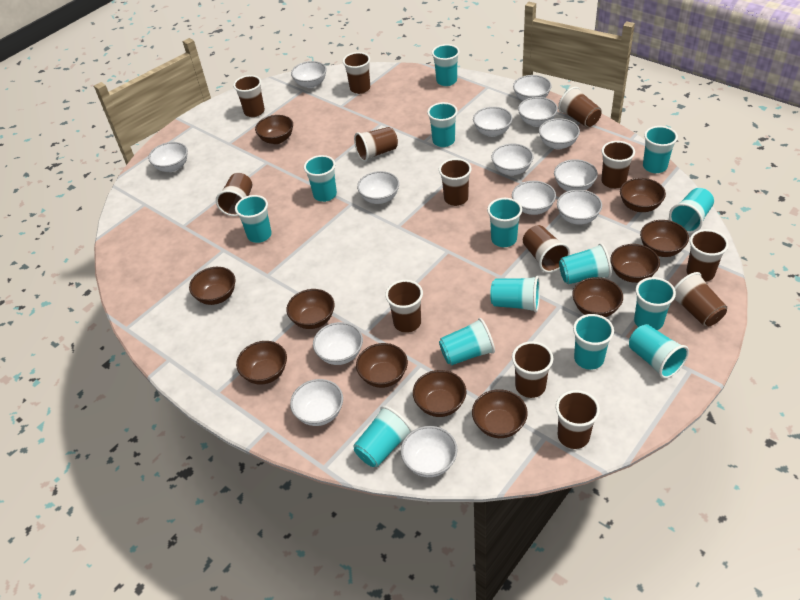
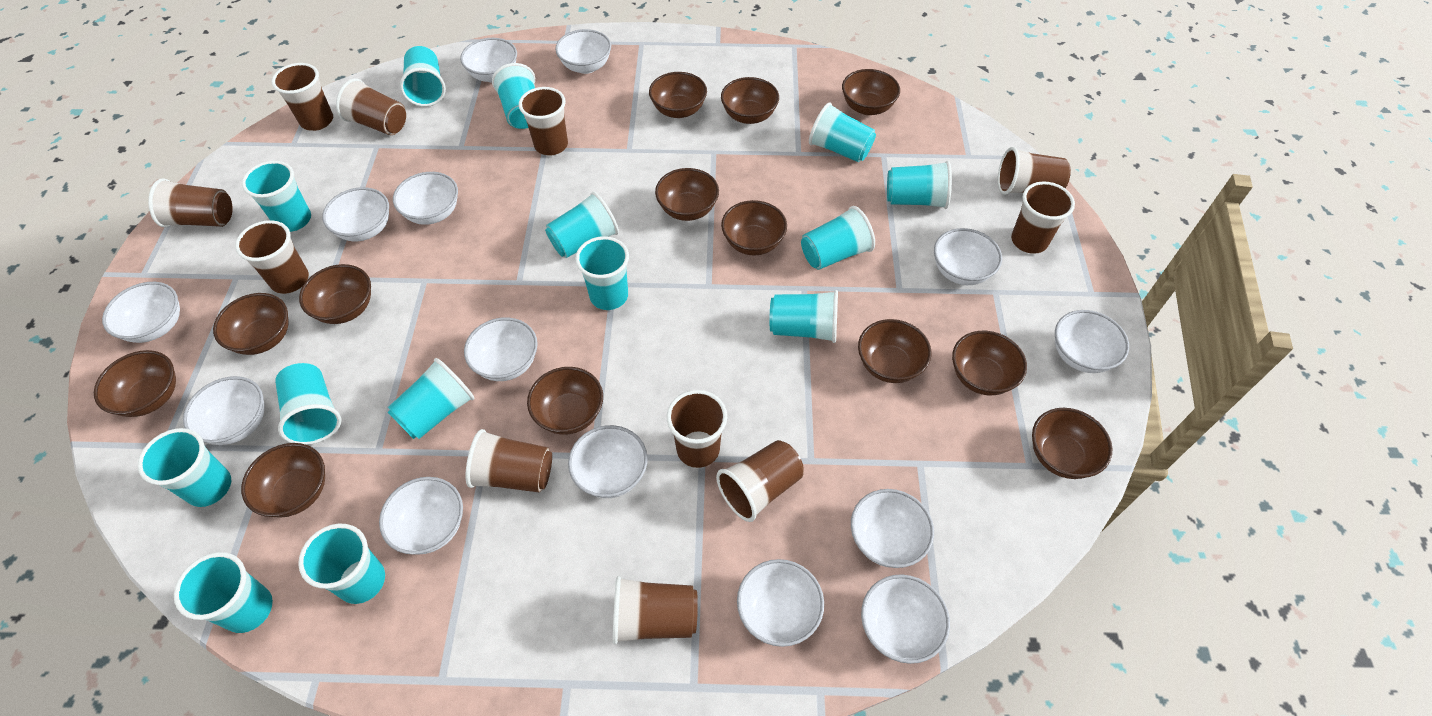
brown bowl: [189,267,236,305] [236,341,287,385] [255,115,293,144] [286,289,335,329] [356,343,408,388] [413,370,466,417] [472,389,528,438] [572,277,623,317] [610,244,660,283] [620,178,666,212] [640,220,689,257] = 11 -> [94,350,176,417] [213,293,289,355] [241,443,325,518] [299,264,371,324] [527,367,603,435] [649,72,707,118] [655,168,719,221] [721,77,779,124] [721,200,787,256] [842,69,900,115] [858,319,931,383] [952,331,1027,395] [1032,408,1112,479] = 13
brown cup: [216,173,252,216] [233,75,265,117] [343,52,370,94] [354,127,398,162] [385,280,423,333] [439,158,472,206] [512,341,553,398] [523,225,570,273] [556,390,600,449] [558,87,602,127] [601,141,635,189] [674,272,727,326] [686,229,729,282] = 13 -> [148,178,233,227] [235,220,309,294] [272,63,333,131] [336,79,406,135] [466,429,552,492] [519,87,568,156] [613,576,698,644] [667,390,727,468] [716,440,804,522] [998,147,1071,195] [1011,181,1075,254] = 11

